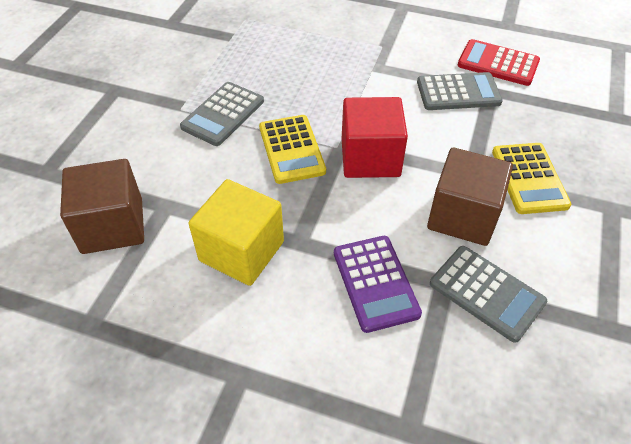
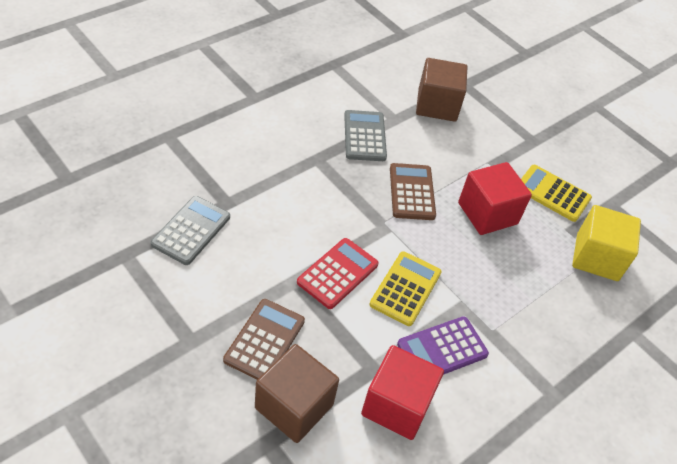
brown calculator: none = 0 -> [223,299,305,380] [390,163,436,220] = 2
grey calculator: [180,82,264,146] [417,72,503,110] [430,246,547,343] = 3 -> [151,196,230,265] [344,110,387,161] = 2
red cube: [342,97,408,178] = 1 -> [361,345,444,440] [458,162,532,235] = 2

